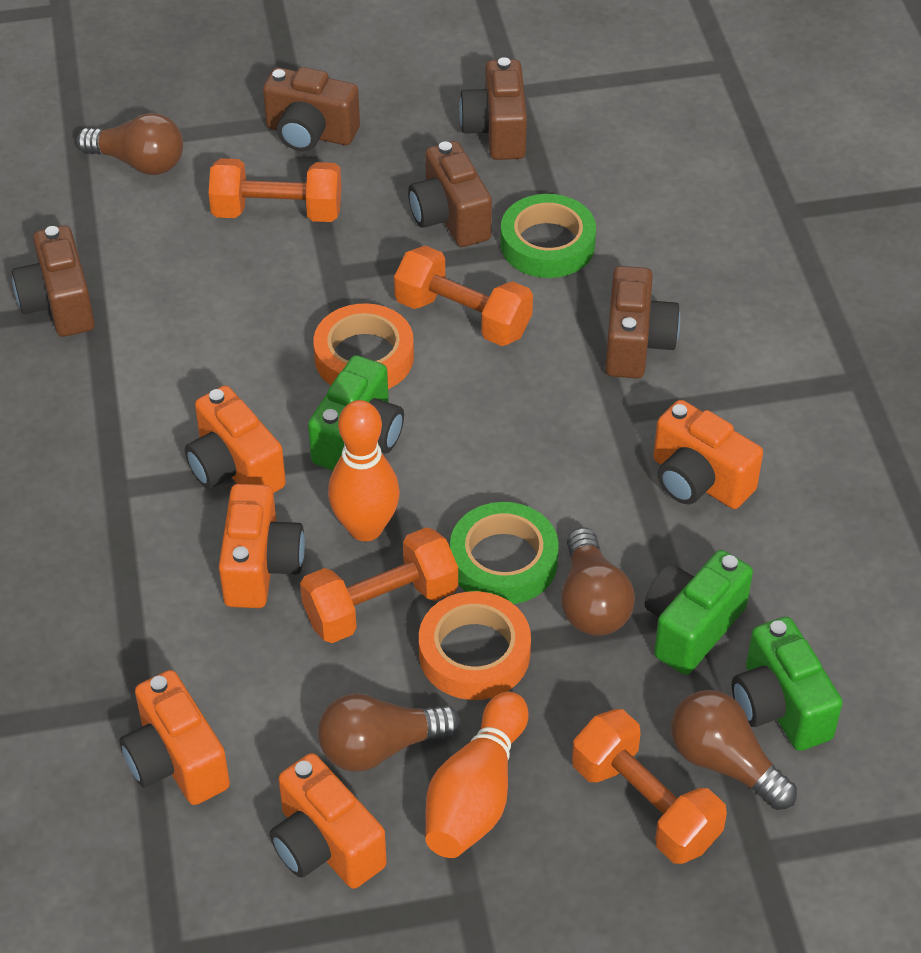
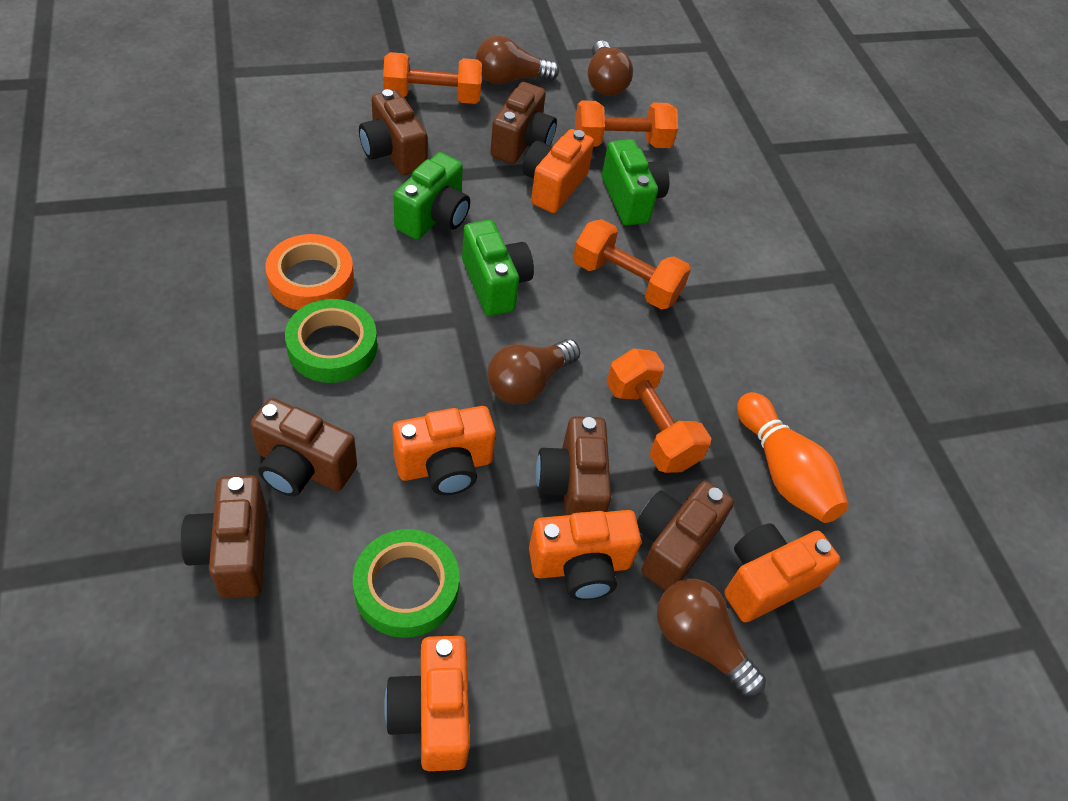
brown camera: [12,225,95,337] [263,67,360,151] [408,141,492,247] [459,57,527,160] [605,266,680,379] = 5 -> [181,475,267,598] [250,398,357,496] [359,89,427,175] [490,82,557,164] [536,416,611,515] [637,481,734,590] = 6
orange bowling pin: [328,400,400,541] [425,692,529,858] = 2 -> [737,392,849,523] = 1
orange tape: [313,303,414,389] [419,591,531,700] = 2 -> [265,234,354,310] = 1

